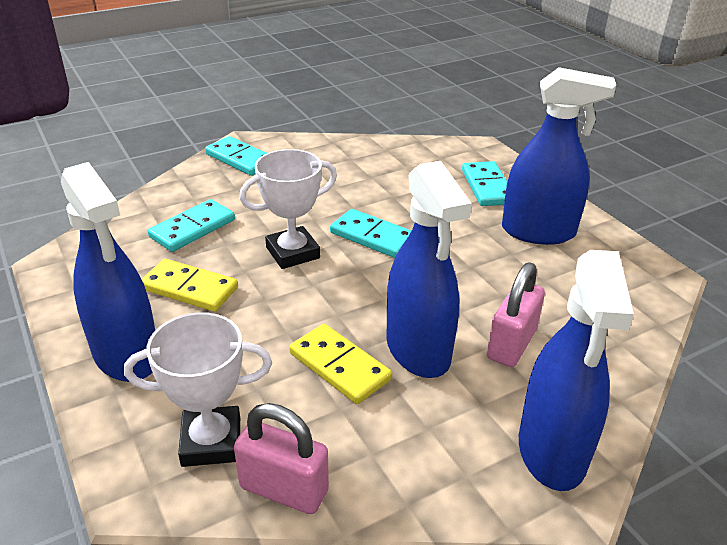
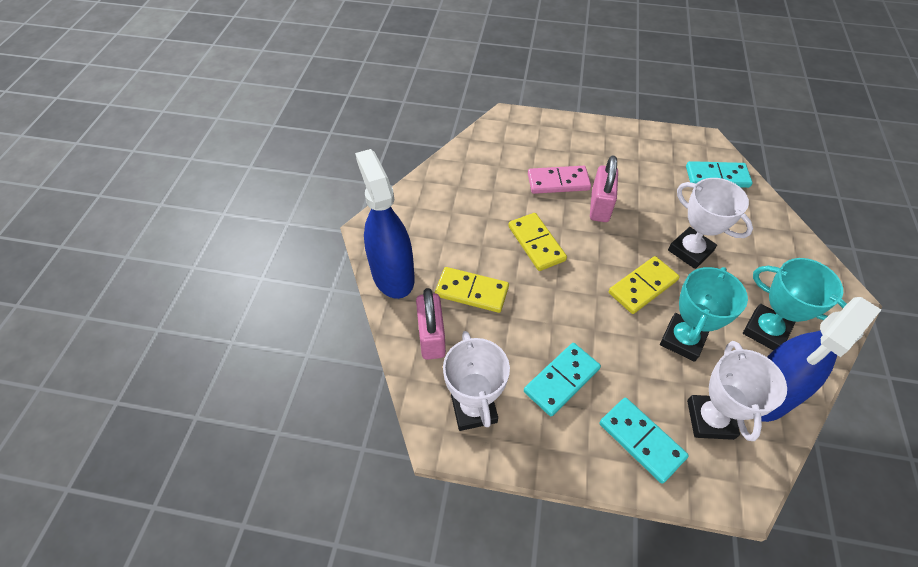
blue spray bottle: [61,162,155,382] [386,161,472,378] [502,67,616,245] [519,250,634,491] = 4 -> [355,149,415,299] [761,297,881,422] = 2
pink domino: none = 0 -> [528,166,591,194] = 1
turquoise domino: [148,199,235,252] [205,136,267,176] [330,209,412,258] [462,161,507,206] = 4 -> [524,343,601,416] [599,398,689,483] [686,161,753,188] = 3
turquoise trophy: none = 0 -> [660,267,748,362] [743,258,847,350] = 2
white trophy: [124,312,272,467] [239,149,337,269] = 2 -> [443,331,510,431] [668,178,753,269] [687,341,787,441] = 3
yellow domino: [142,259,238,312] [289,324,392,404] = 2 -> [435,267,509,313] [508,213,567,271] [609,256,680,314] = 3

